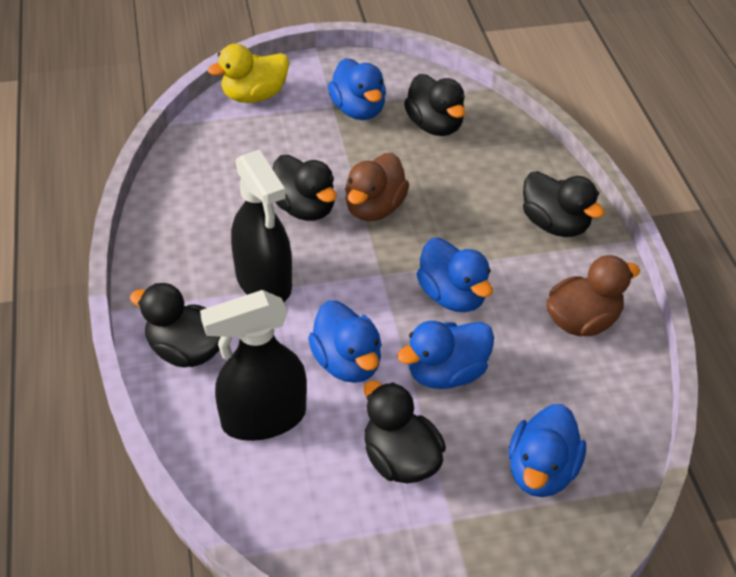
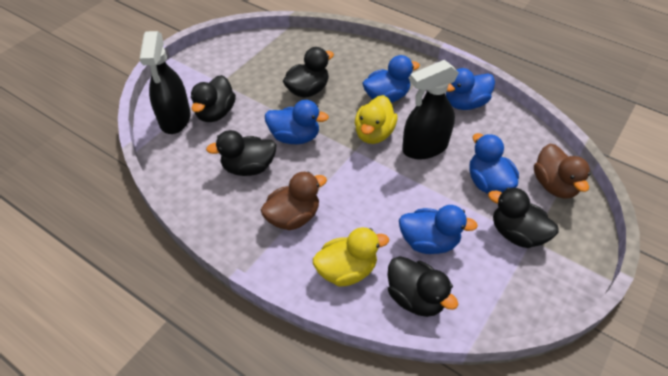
yellow duck: [208,44,289,103] = 1 -> [313,227,389,287] [355,95,397,144] = 2

